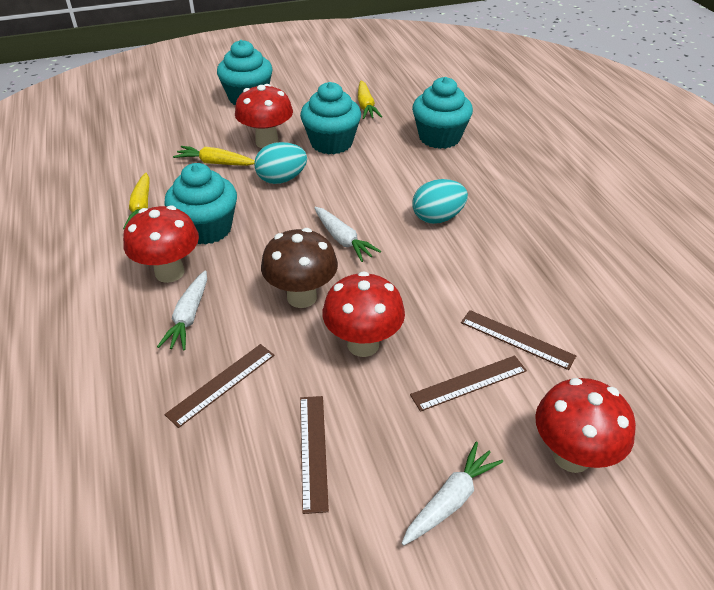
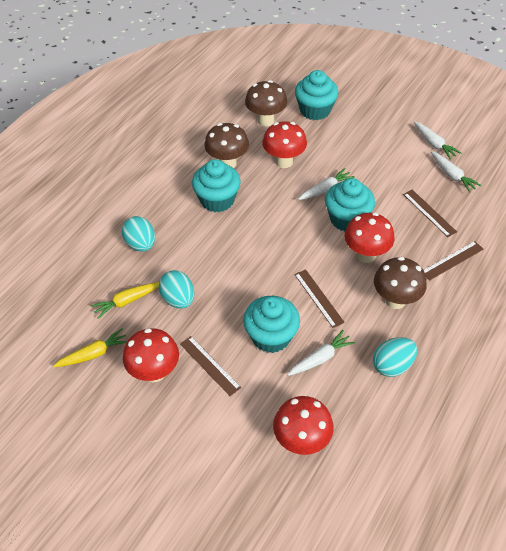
brown mushroom: [261,228,338,308] = 1 -> [204,123,249,168] [245,80,287,126] [374,257,427,309] = 3
turquoise egg: [254,142,307,184] [412,179,468,224] = 2 -> [122,216,155,252] [159,270,194,309] [373,337,417,377] = 3
white carrot: [157,270,207,350] [314,207,381,262] [401,442,503,546] = 3 -> [287,330,355,376] [298,168,355,200] [414,121,461,160] [431,151,481,193] = 4
yellow carrot: [123,173,150,229] [173,146,255,166] [358,81,382,119] = 3 -> [53,328,127,367] [91,282,159,319] = 2

